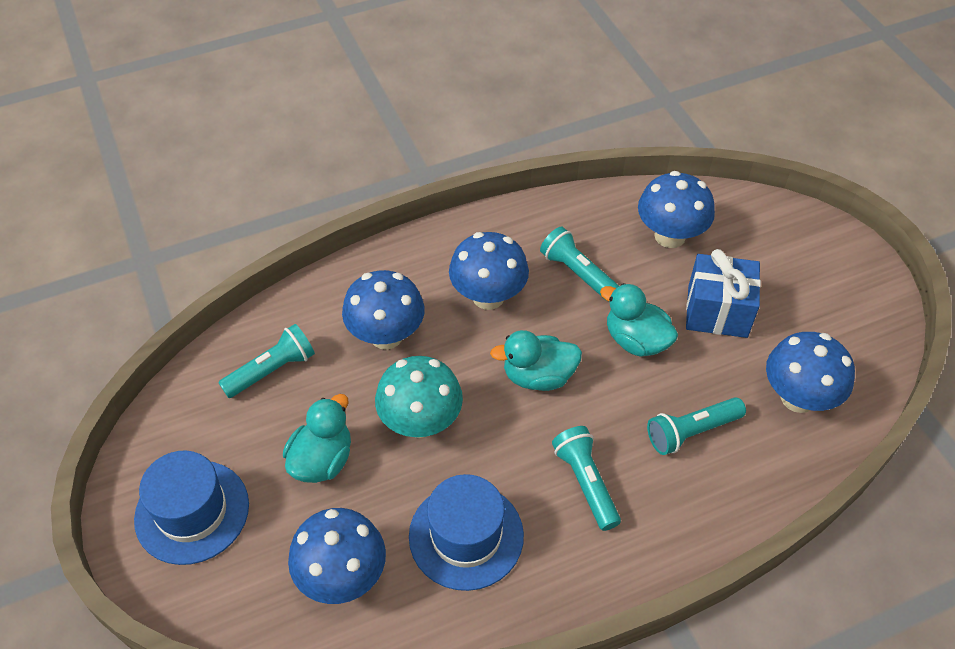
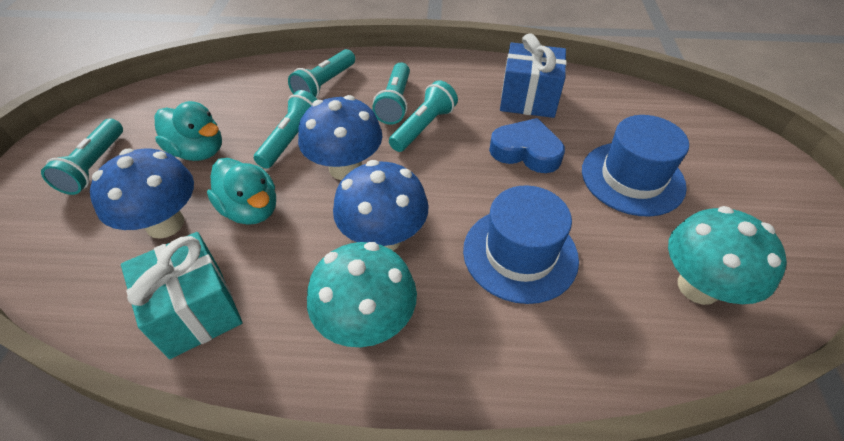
blue heart: none = 0 -> [489,118,565,173] = 1
blue mushroom: [288,508,386,604] [342,270,425,350] [449,232,529,310] [638,171,715,248] [766,332,855,413] = 5 -> [90,148,194,239] [298,95,382,180] [333,160,429,250] = 3
turquoise duck: [283,394,351,483] [490,330,582,391] [600,283,678,357] = 3 -> [154,101,222,161] [207,158,276,225] = 2
turquoise flashlight: [218,324,315,398] [540,226,619,302] [552,426,621,531] [647,397,746,455] = 4 -> [41,119,123,195] [254,90,318,169] [288,49,355,98] [372,62,410,124] [389,80,458,152] = 5
turquoise gift: none = 0 -> [121,232,242,359] = 1
turquoise mushroom: [375,356,463,438] = 1 -> [307,242,417,347] [668,206,787,305] = 2

